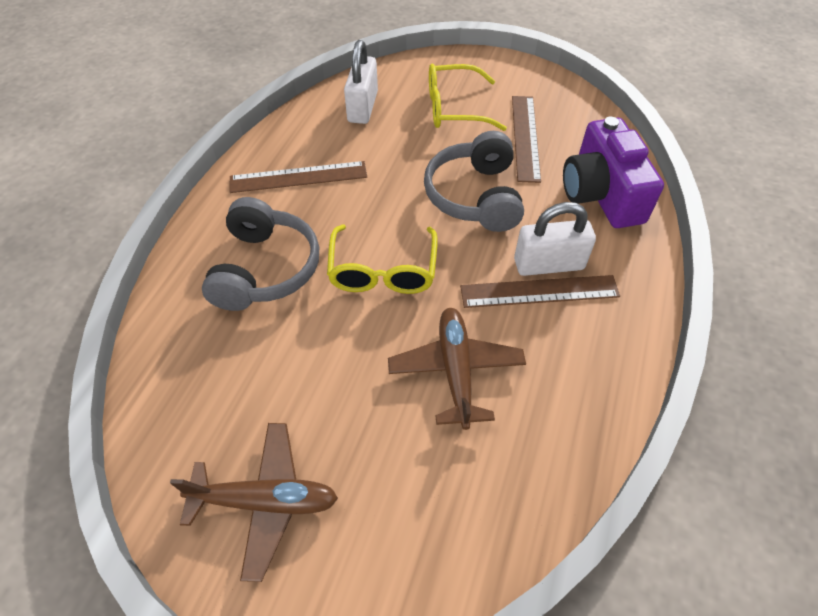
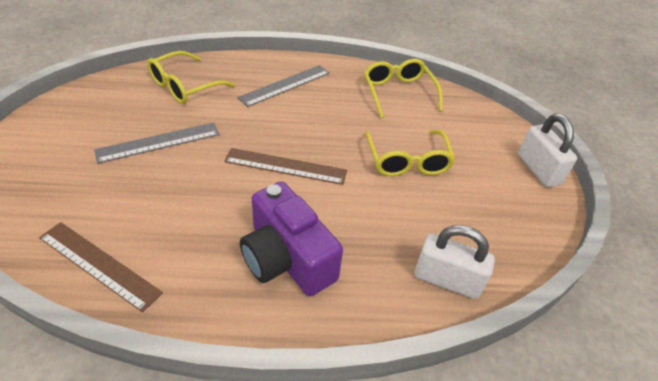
brown plane: [170,423,338,582] [388,308,526,430] = 2 -> none = 0
brown ruler: [230,161,367,193] [460,275,620,308] [512,96,541,183] = 3 -> [39,222,163,312] [224,148,347,185] = 2
grey headphones: [202,197,319,311] [424,131,524,232] = 2 -> none = 0
grey ruler: none = 0 -> [94,122,220,164] [237,65,330,107] = 2
yellow glasses: [327,224,438,294] [429,64,507,131] = 2 -> [147,51,236,104] [364,59,443,118] [365,130,455,176] = 3

